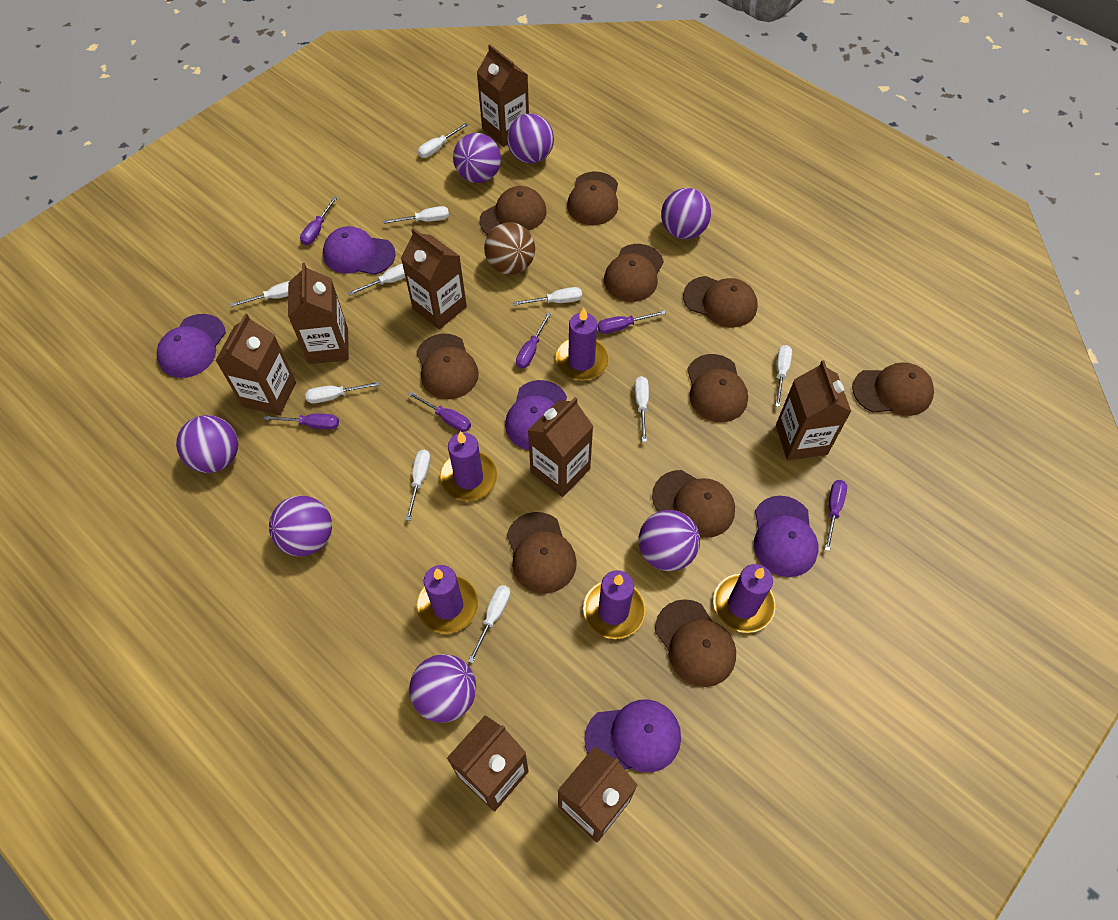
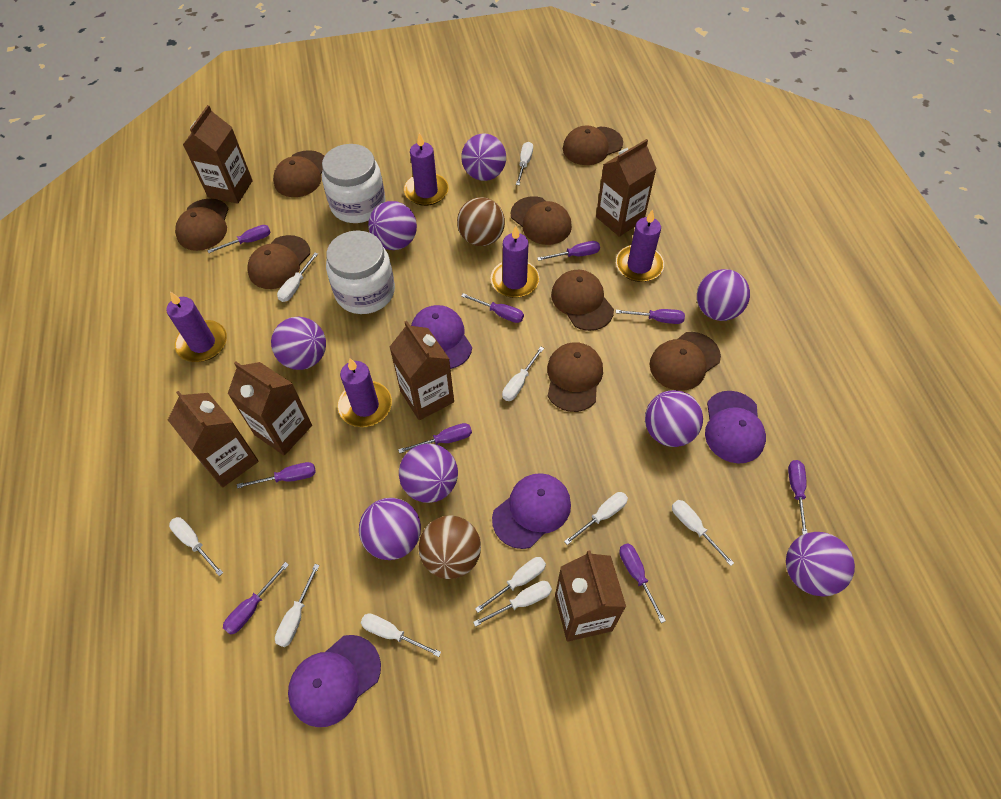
brown ball: [484,222,535,275] = 1 -> [418,516,481,579] [457,197,505,246] = 2
brown cap: [416,334,479,399] [480,186,546,235] [507,512,577,594] [567,172,618,225] [604,244,664,302] [652,470,735,538] [655,599,736,687] [683,276,758,328] [687,354,748,422] [852,362,934,416] = 10 -> [175,198,229,251] [247,235,310,289] [273,150,324,197] [511,196,572,245] [547,342,603,412] [551,270,614,331] [563,125,623,165] [650,332,721,391] = 8
brown carton: [215,313,296,415] [288,263,349,364] [401,228,467,330] [447,715,529,812] [477,44,529,147] [528,397,593,497] [557,747,638,843] [776,360,851,460] = 8 -> [168,391,259,488] [183,105,253,204] [228,362,312,455] [390,321,454,420] [555,551,626,642] [596,139,657,237] = 6
purple ball: [176,415,238,473] [269,495,332,556] [409,654,476,723] [453,133,501,183] [507,114,554,164] [638,510,700,571] [661,188,711,239] = 7 -> [271,317,326,370] [359,498,421,560] [368,201,417,250] [399,443,458,503] [461,134,506,181] [645,390,703,447] [697,269,750,321] [786,532,855,597] = 8
purple cap: [157,314,226,378] [323,226,396,275] [505,380,567,450] [584,699,681,773] [754,496,818,577] = 5 -> [288,635,381,727] [411,305,472,369] [492,473,571,549] [705,391,766,463] = 4
purple screwdriver: [263,414,339,430] [300,196,337,245] [408,391,471,432] [516,312,551,369] [598,310,666,334] [825,480,847,551] = 6 -> [207,225,271,253] [223,562,289,635] [237,462,316,489] [398,423,472,453] [461,293,524,323] [537,241,600,261] [616,309,685,324] [619,544,666,623] [788,460,807,535] = 9
white jar: none = 0 -> [322,144,386,223] [326,230,395,314] = 2

